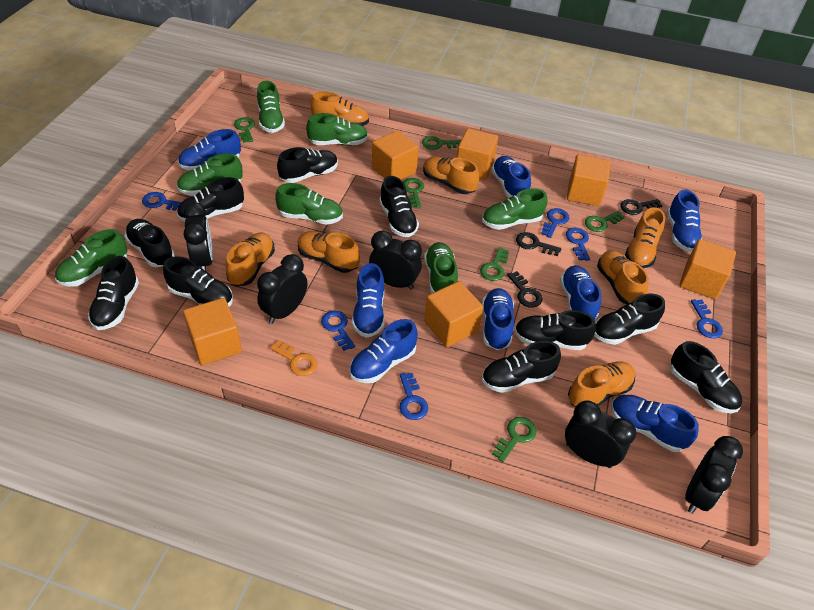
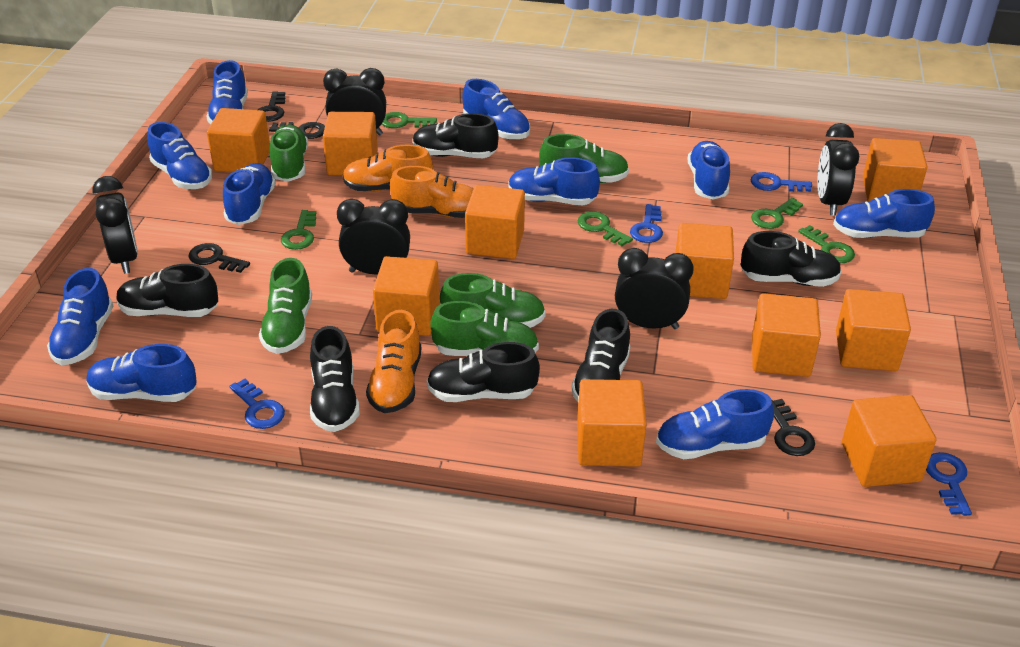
black key: [507,271,543,308] [516,232,562,256] [620,199,662,215] = 3 -> [189,243,250,273] [258,91,285,122] [269,122,325,139] [772,399,815,456] = 4
black shoe: [88,256,139,330] [124,219,175,267] [163,256,233,306] [177,177,244,221] [277,147,338,183] [379,176,419,237] [482,341,561,393] [514,310,596,350] [594,293,665,345] [670,341,742,413] = 10 -> [116,264,218,317] [310,326,360,432] [413,113,498,158] [427,342,540,402] [571,309,631,402] [741,231,841,287] = 6
blue key: [142,192,181,211] [321,311,355,351] [399,373,428,420] [541,208,570,238] [566,228,590,261] [691,299,723,338] = 6 -> [229,379,285,429] [630,204,663,243] [751,172,812,192] [926,452,972,516] = 4
blue shoe: [178,129,241,171] [349,319,418,383] [352,263,385,338] [482,288,514,350] [491,156,531,198] [560,265,601,320] [611,395,699,452] [667,189,702,252] = 8 -> [47,268,113,365] [86,344,196,402] [147,122,212,189] [206,60,248,125] [223,163,276,225] [462,79,530,140] [508,157,600,205] [656,389,774,459] [688,141,730,200] [833,189,935,238] = 10
green key: [234,117,255,143] [403,178,424,208] [422,136,461,150] [480,247,509,281] [492,417,537,462] [585,211,625,232] = 6 -> [281,210,316,250] [382,112,437,128] [578,211,633,246] [751,198,803,229] [798,225,855,263] = 5
green shoe: [55,229,127,287] [177,154,243,196] [257,81,285,133] [275,183,343,225] [306,113,368,146] [424,242,458,293] [482,188,548,230] = 7 -> [259,258,312,354] [269,125,308,182] [430,301,539,356] [440,273,546,328] [539,134,629,183] = 5
orange cube: [183,298,242,365] [372,130,419,180] [424,281,483,347] [457,128,498,180] [567,155,610,206] [679,239,736,299] = 6 -> [207,108,270,172] [323,112,378,175] [373,256,440,336] [465,185,525,259] [577,379,647,467] [675,223,734,299] [752,293,821,377] [836,289,911,371] [842,395,936,487] [863,138,928,202] = 10
orange key: [270,340,318,376] = 1 -> none = 0
orange shoe: [226,232,275,286] [298,231,360,273] [311,91,369,126] [423,156,479,194] [568,361,635,407] [597,250,649,304] [625,207,665,268] = 7 -> [343,145,433,192] [366,310,421,413] [390,166,474,218] = 3

